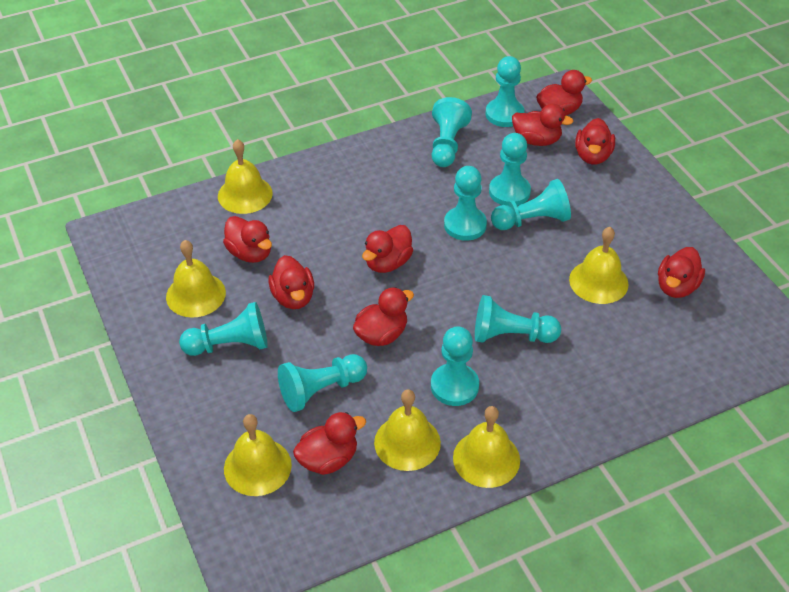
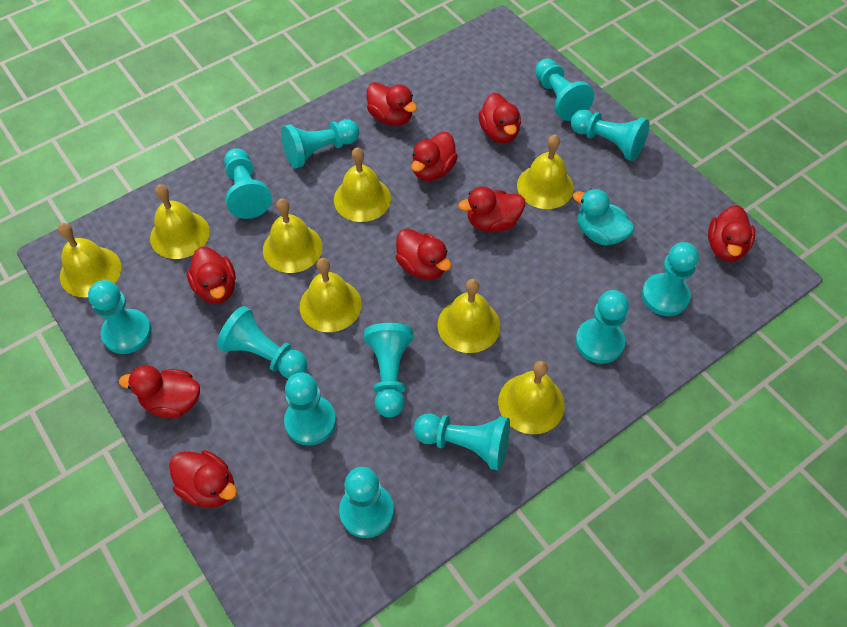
turquoise duck: none = 0 -> [573,189,635,246] = 1
turquoise pawn: [179,302,268,356] [278,354,367,412] [431,326,479,406] [432,97,472,167] [444,166,487,241] [475,295,561,343] [486,56,524,127] [489,133,531,206] [491,179,571,230] = 9 -> [88,280,152,354] [217,306,307,379] [224,148,272,219] [281,119,359,169] [284,372,336,446] [339,467,394,538] [364,323,414,417] [413,413,510,471] [535,59,594,121] [571,109,649,161] [575,290,629,364] [642,242,699,316] = 12
yellow bell: [166,240,226,318] [218,139,273,214] [224,414,292,496] [374,389,441,471] [453,406,520,488] [569,227,629,304] = 6 -> [58,223,121,297] [150,184,210,259] [263,198,322,273] [299,258,362,332] [334,147,391,222] [437,279,500,353] [498,361,565,434] [517,134,574,209] = 8

